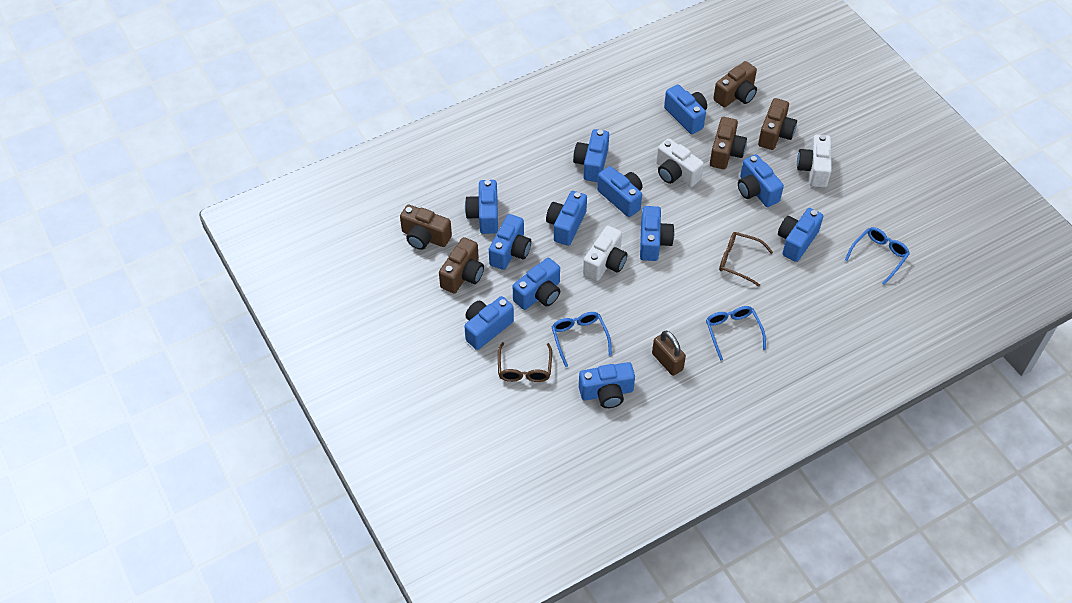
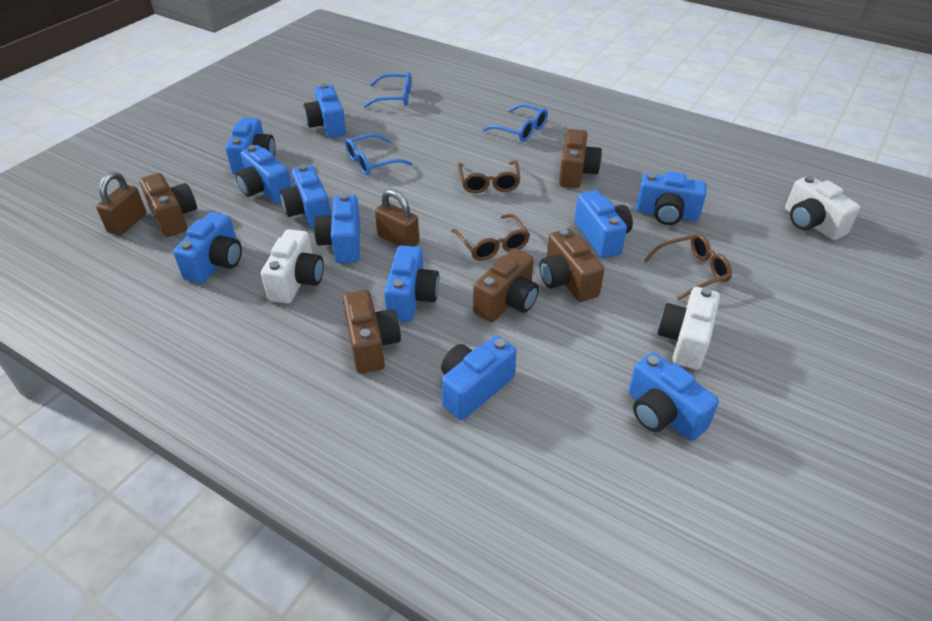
blue camera: [464,296,514,350] [465,180,498,234] [489,214,531,270] [513,258,560,310] [546,191,587,246] [573,129,609,182] [579,362,635,408] [597,166,642,217] [640,206,674,261] [664,85,707,134] [738,154,784,207] [778,208,823,262] = 12 -> [173,212,242,284] [225,118,276,175] [236,145,292,203] [280,164,331,229] [304,84,346,138] [314,194,360,263] [384,246,439,322] [441,336,517,420] [574,190,633,258] [629,352,719,441] [636,171,707,225] = 11
brown glasses: [498,342,552,382] [719,232,773,287] = 2 -> [451,214,530,261] [458,160,520,193] [644,234,732,301] = 3
brown padlock: [652,331,686,376] = 1 -> [96,172,146,236] [375,189,419,247] = 2

